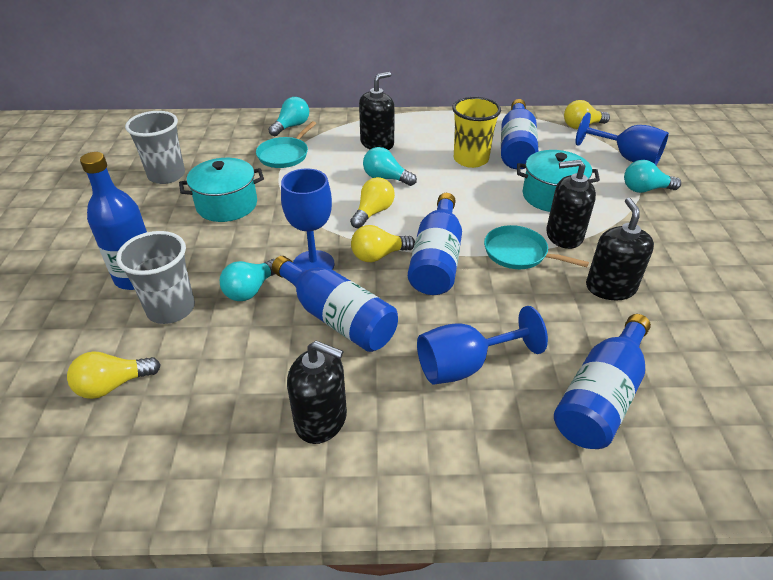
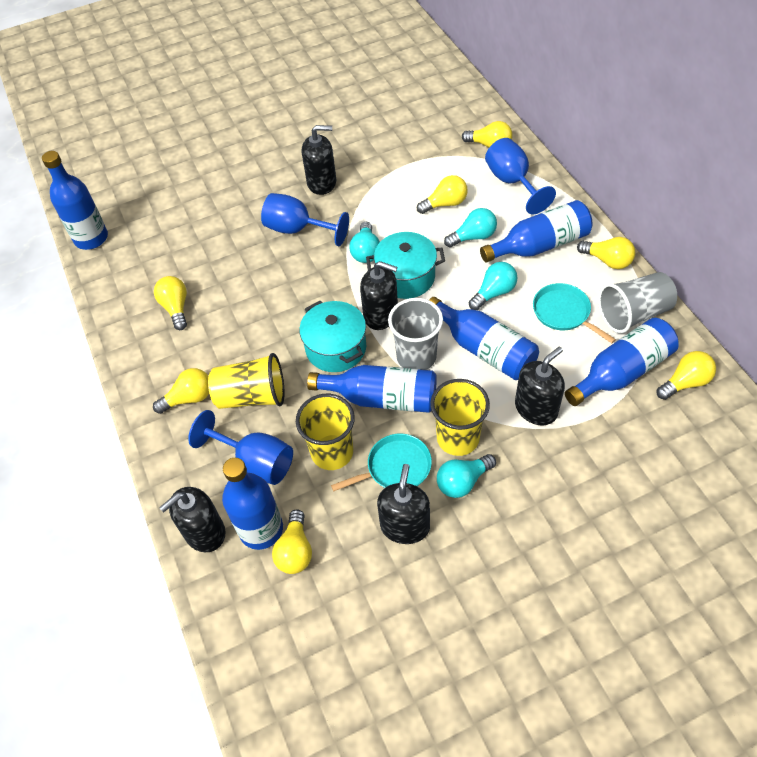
black soap dispenser: [287,341,347,444] [359,72,395,150] [546,160,596,249] [586,198,654,301] = 4 -> [159,487,225,552] [302,125,336,195] [360,261,398,330] [377,464,430,544] [515,346,565,426] = 5
blue bottle: [80,152,147,290] [272,256,398,352] [408,193,462,295] [501,99,539,169] [554,314,651,449] = 5 -> [42,151,108,250] [222,458,283,550] [307,365,437,413] [429,297,539,380] [480,200,592,262] [565,318,679,406] = 6
yellow cup: [452,97,501,168] = 1 -> [208,353,284,409] [296,394,355,470] [430,379,490,456] = 3
yellow light bulb: [67,351,161,399] [350,177,395,229] [351,225,415,262] [564,100,610,129] = 4 -> [153,368,209,414] [154,276,187,330] [272,510,312,574] [417,175,468,214] [462,121,513,148] [577,237,635,269] [657,351,716,400] = 7

